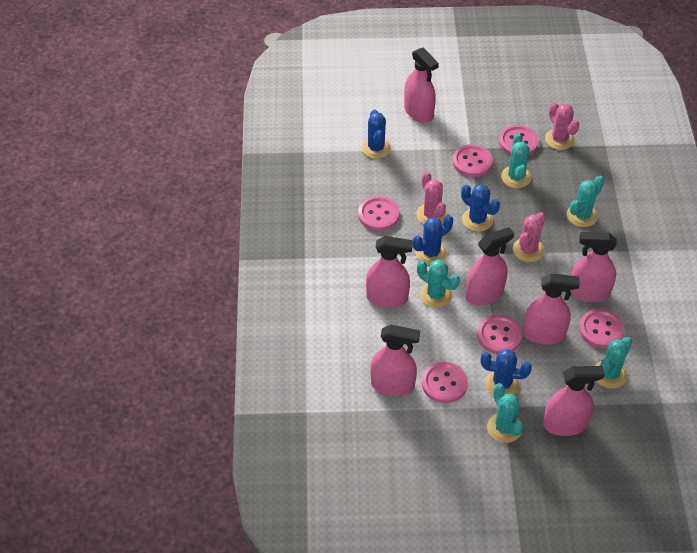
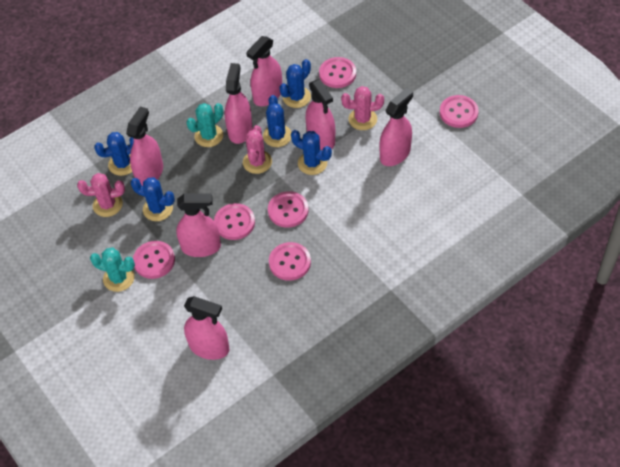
blue cactus: [361,110,391,159] [413,215,453,265] [461,184,500,232] [481,349,532,395] = 4 -> [94,132,134,176] [131,177,175,221] [263,95,291,147] [279,59,311,108] [291,130,332,175] = 5
turquoise cactus: [417,259,460,308] [487,383,524,443] [501,133,531,188] [567,176,605,227] [595,337,632,389] = 5 -> [90,248,135,292] [187,103,223,147] = 2

